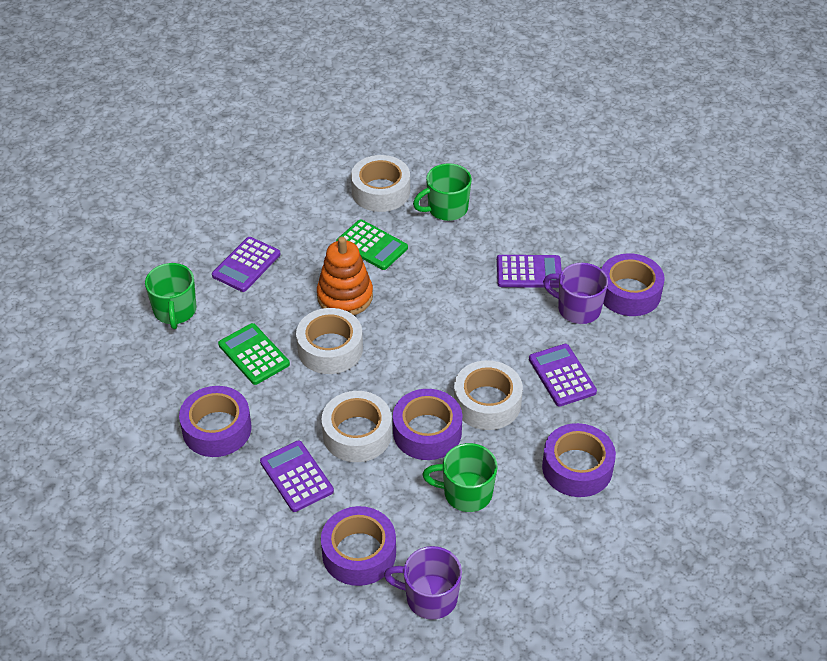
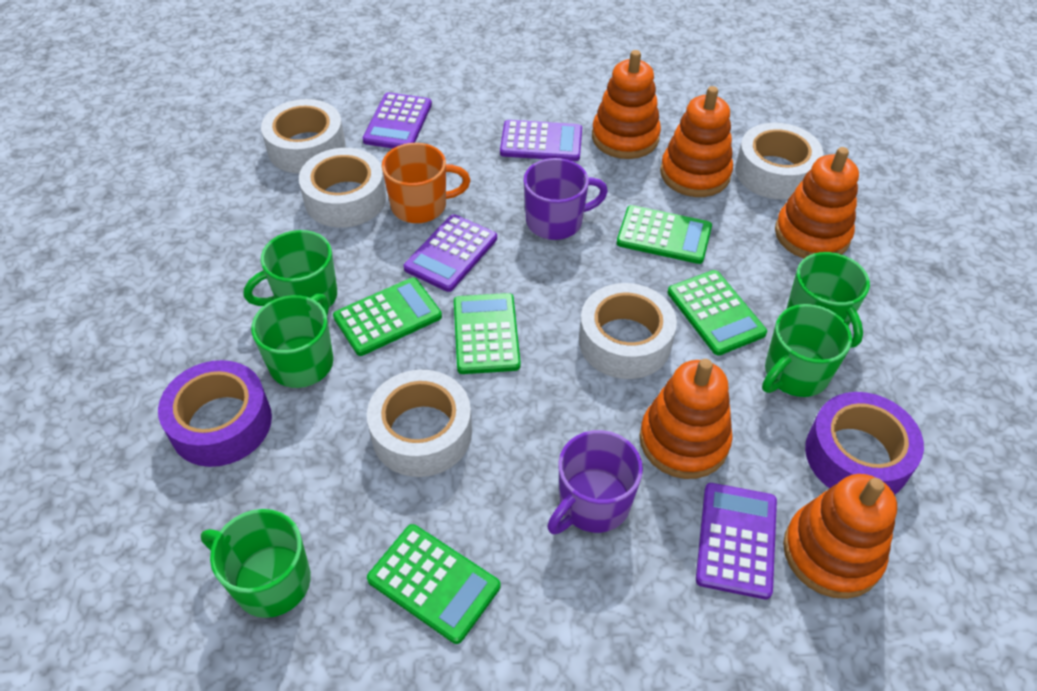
green calculator: [218,323,290,385] [336,219,408,270] = 2 -> [333,277,442,356] [367,524,500,644] [454,293,521,374] [617,205,712,264] [668,270,767,356] = 5
green mug: [145,263,197,329] [413,163,472,221] [423,443,497,512] = 3 -> [201,509,311,618] [244,230,337,308] [251,294,333,388] [762,304,852,397] [786,252,870,348] = 5
orange mug: none = 0 -> [382,143,471,223] = 1
orange stacking toy: [317,237,373,315] = 1 -> [592,50,661,159] [639,359,733,479] [660,86,733,197] [775,147,859,259] [783,474,897,599] = 5
purple tape: [179,386,252,457] [321,506,396,586] [393,389,462,460] [542,423,616,497] [601,253,665,316] = 5 -> [158,360,272,467] [805,392,924,495] = 2
white tape: [296,308,363,374] [321,391,392,462] [351,155,410,212] [454,360,523,430] = 4 -> [261,99,345,174] [299,148,386,228] [367,370,472,477] [579,283,677,379] [735,123,823,200] = 5

